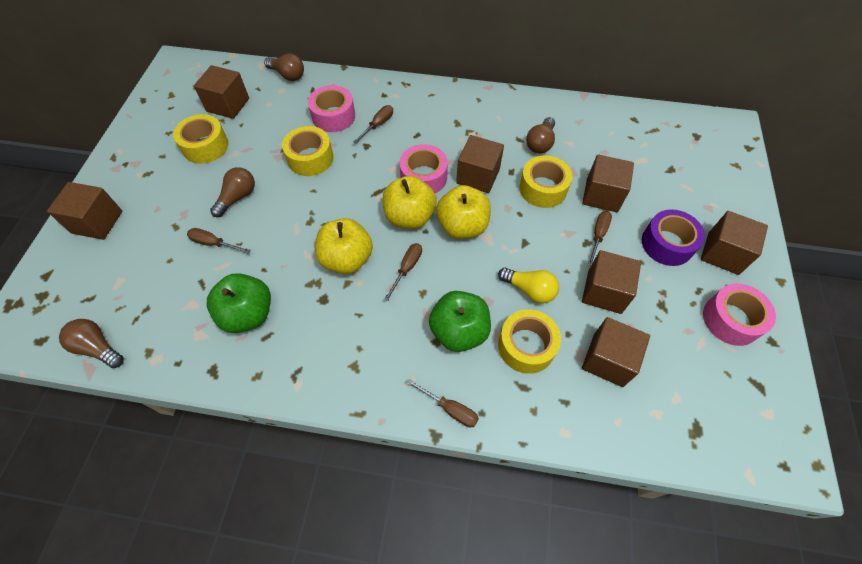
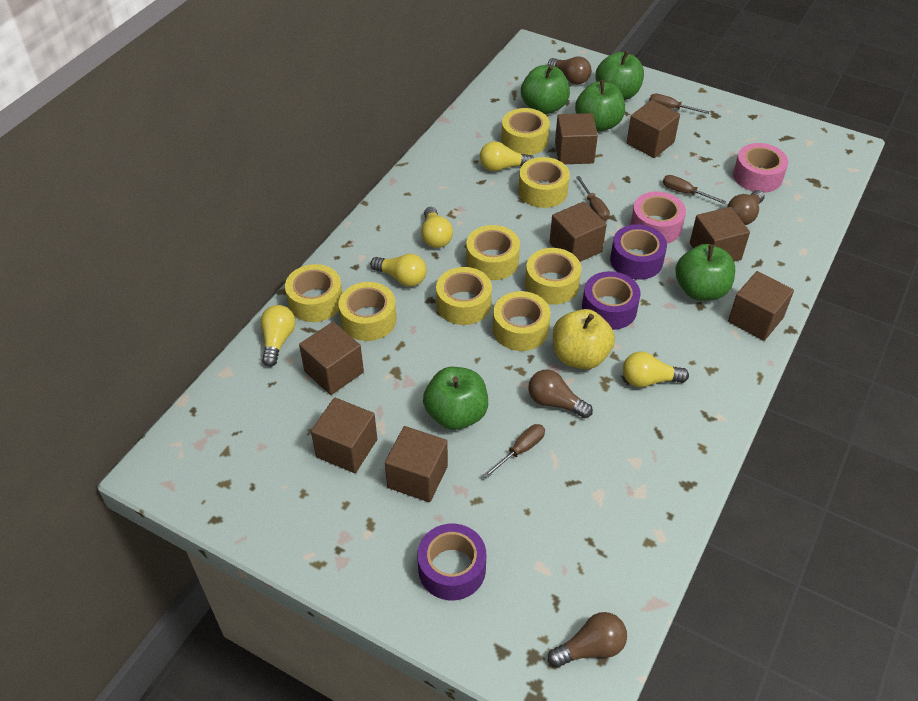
brown cube: [47,182,122,240] [194,65,249,119] [456,135,504,193] [582,154,634,212] [582,250,641,314] [582,317,650,387] [701,211,768,275] = 7 -> [299,322,364,395] [311,398,377,473] [385,426,448,502] [549,202,607,262] [555,113,598,164] [626,100,680,158] [689,207,750,262] [728,271,794,341] = 8
brown screwdriver: [187,228,250,254] [353,105,393,144] [384,243,422,301] [406,379,479,427] [588,211,612,266] = 5 -> [483,424,545,478] [576,176,610,221] [649,94,710,114] [663,175,726,204] = 4
green apple: [207,273,271,333] [429,291,491,352] = 2 -> [423,367,488,430] [521,65,570,114] [575,80,625,132] [596,51,644,100] [675,244,735,301] = 5
pink tape: [308,85,355,132] [399,144,448,193] [703,284,776,346] = 3 -> [630,192,686,244] [733,143,788,193] = 2
purple tape: [642,209,705,266] = 1 -> [417,524,486,600] [582,271,641,330] [610,224,667,280] = 3
yellow apple: [315,218,373,274] [383,176,437,229] [436,185,491,239] = 3 -> [553,309,615,369] = 1
yellow light bulb: [498,268,559,303] = 1 -> [260,305,296,367] [370,254,427,287] [421,207,453,248] [480,141,534,171] [623,351,689,387] = 5
yellow tape: [173,114,229,164] [282,126,333,176] [498,309,561,374] [519,155,573,208] = 4 -> [285,264,342,322] [339,282,396,341] [436,267,492,325] [466,225,520,280] [493,291,551,351] [501,108,550,155] [518,157,570,208] [525,248,581,305] = 8

